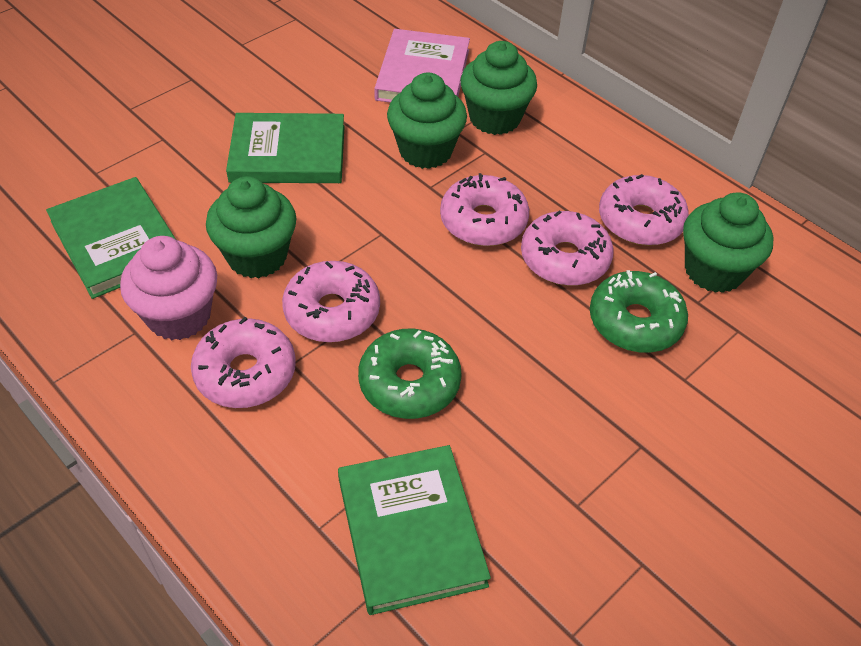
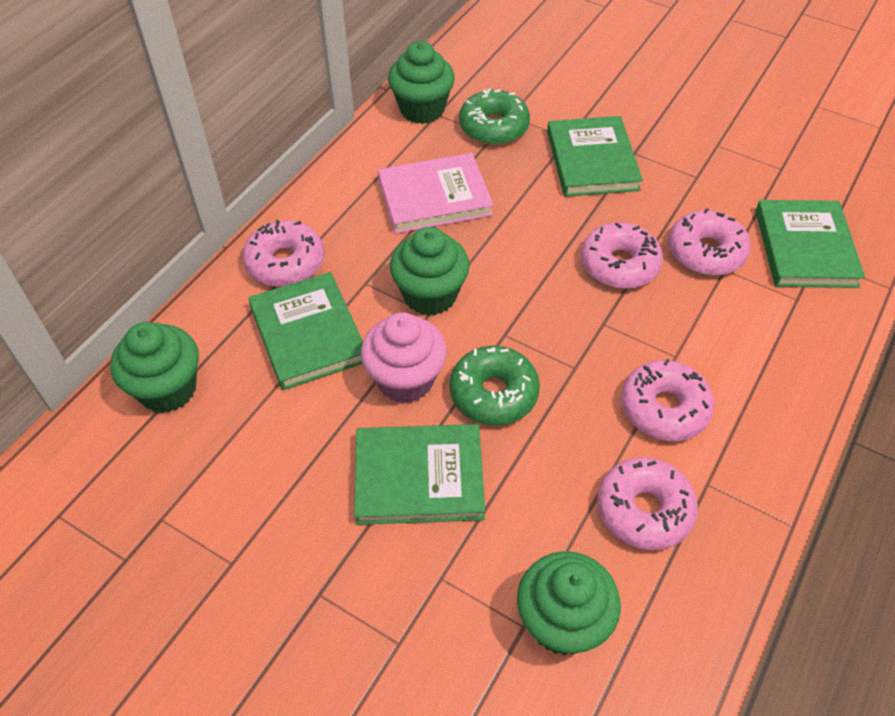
green book: [46,177,176,299] [226,113,345,183] [338,445,491,615] = 3 -> [248,272,363,390] [354,424,485,525] [547,116,643,197] [755,200,865,288] = 4

